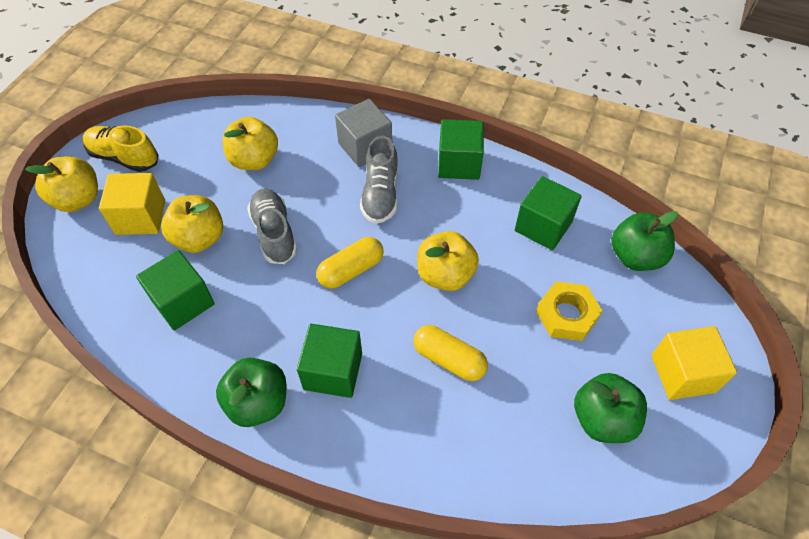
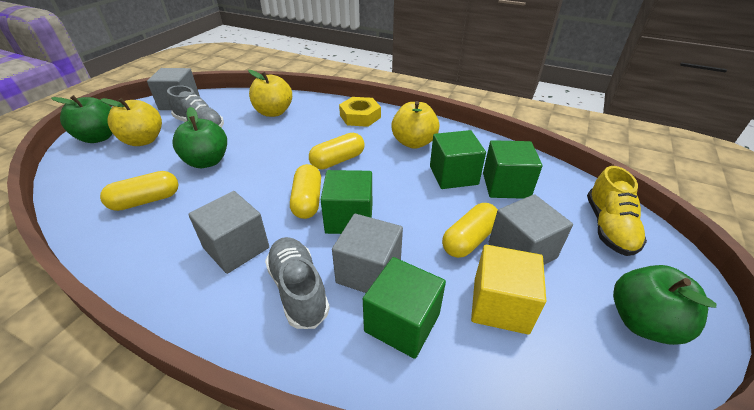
grey cube: [335,99,392,167] = 1 -> [147,68,200,110] [188,191,269,274] [332,214,403,293] [488,194,573,265] = 4
yellow apple: [25,157,98,212] [161,195,223,253] [223,117,278,170] [417,231,479,291] = 4 -> [101,98,162,146] [248,70,292,117] [391,101,439,149] = 3
yellow capsule: [316,237,384,289] [413,325,488,381] = 2 -> [100,171,178,211] [290,164,321,219] [309,133,365,170] [442,203,498,258] = 4
yellow cube: [99,173,165,235] [652,326,737,400] = 2 -> [471,245,546,335] = 1

